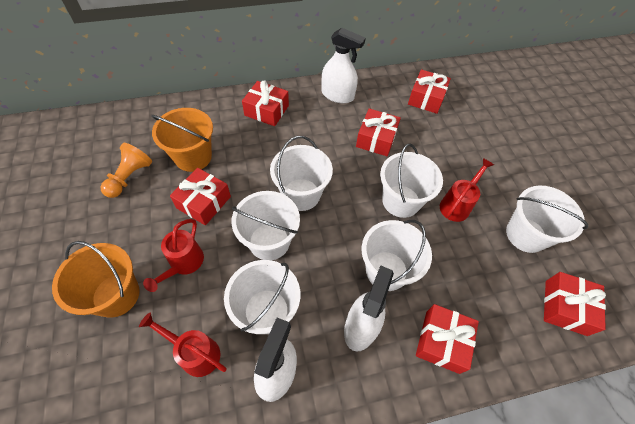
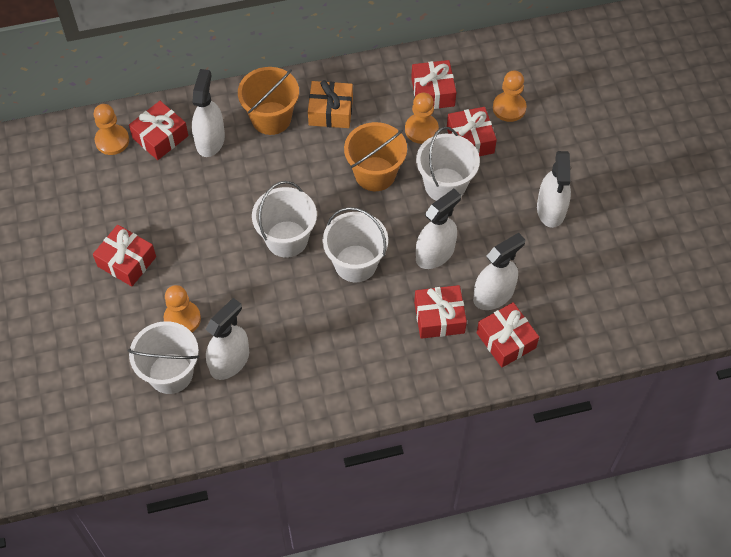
orange gift: none = 0 -> [308,80,353,128] = 1
orange pawn: [101,143,152,198] = 1 -> [94,104,129,155] [163,285,201,332] [405,93,439,144] [493,70,526,122] = 4
red watering can: [139,313,226,377] [143,219,204,292] [440,158,494,222] = 3 -> none = 0
white bucket: [224,260,300,334] [231,191,300,260] [270,136,333,211] [361,220,432,291] [380,143,443,218] [506,186,589,253] = 6 -> [128,321,199,394] [252,181,317,258] [323,207,388,283] [416,127,480,201] = 4
white spray bottle: [254,318,297,402] [322,28,365,103] [344,266,394,352] = 3 -> [192,69,225,157] [206,298,249,380] [416,189,461,269] [473,233,525,310] [537,151,571,228] = 5

